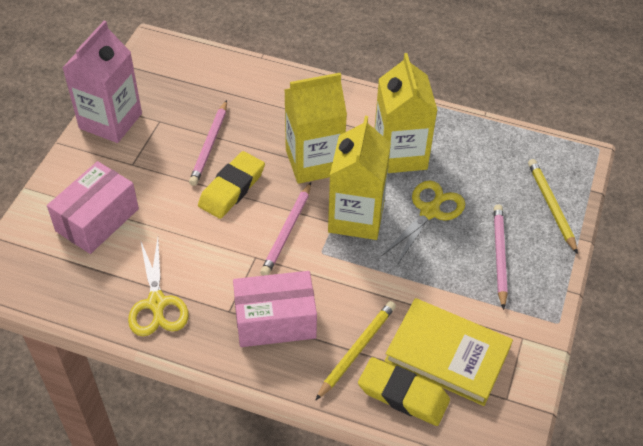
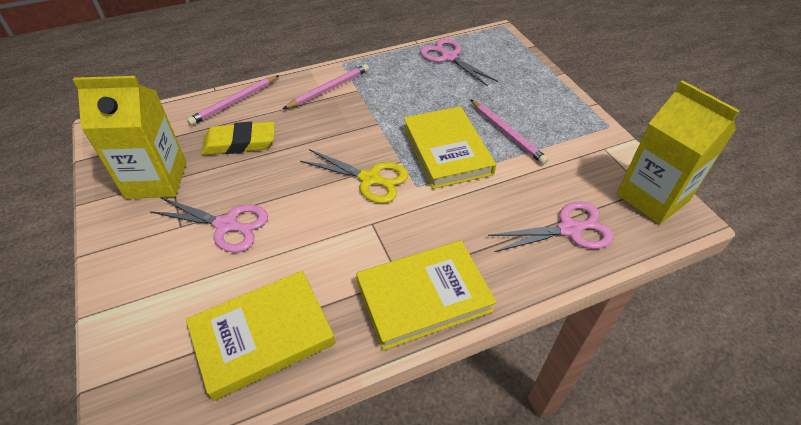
pink box: [47,161,139,254] [233,271,317,347] = 2 -> none = 0
pink carton: [62,21,142,143] = 1 -> none = 0
pink scissors: none = 0 -> [149,197,268,253] [420,38,498,86] [488,201,614,252] = 3
yellow book: [384,298,513,406] = 1 -> [186,271,335,401] [356,240,497,350] [404,106,496,189] = 3
yellow carton: [284,73,347,184] [328,116,391,240] [374,53,437,173] = 3 -> [73,76,187,199] [616,80,740,225] = 2
yellow eraser: [198,151,265,219] [358,357,450,426] = 2 -> [201,121,275,155] = 1
yellow pencil: [315,301,396,401] [528,159,578,254] = 2 -> none = 0
yellow scissors: [128,238,189,336] [382,180,465,265] = 2 -> [300,149,408,203] = 1

